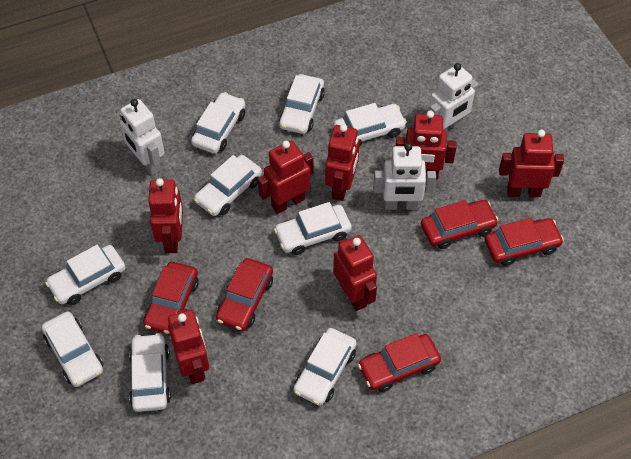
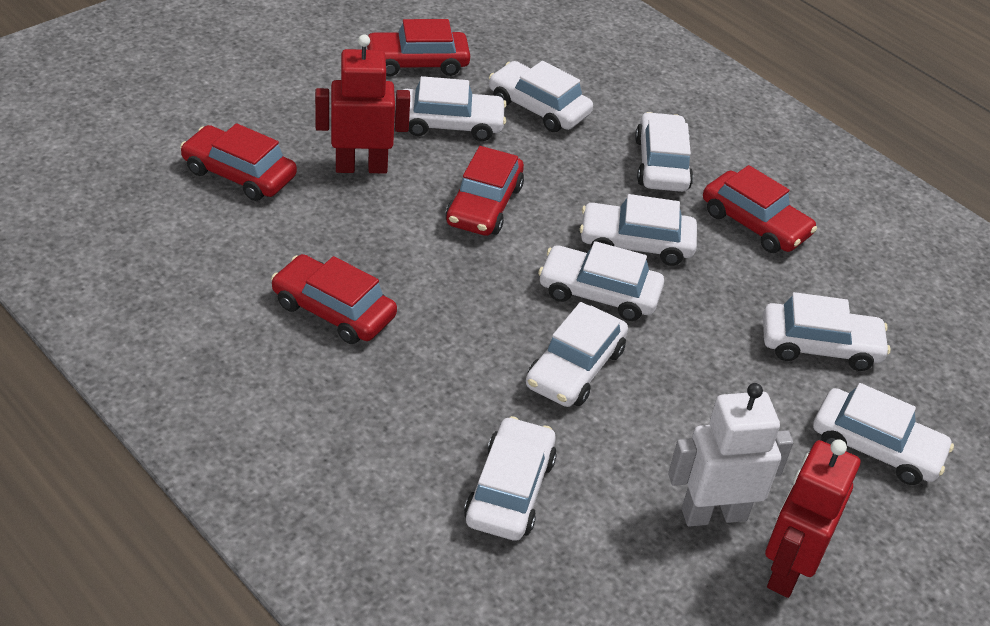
red robot: [148,178,183,253] [168,309,209,384] [258,140,314,214] [325,124,359,201] [333,235,377,311] [396,110,457,180] [499,130,564,197] = 7 -> [315,35,410,173] [765,439,860,598] = 2
white robot: [119,99,165,176] [373,143,436,210] [429,63,479,132] = 3 -> [668,383,793,527] = 1

